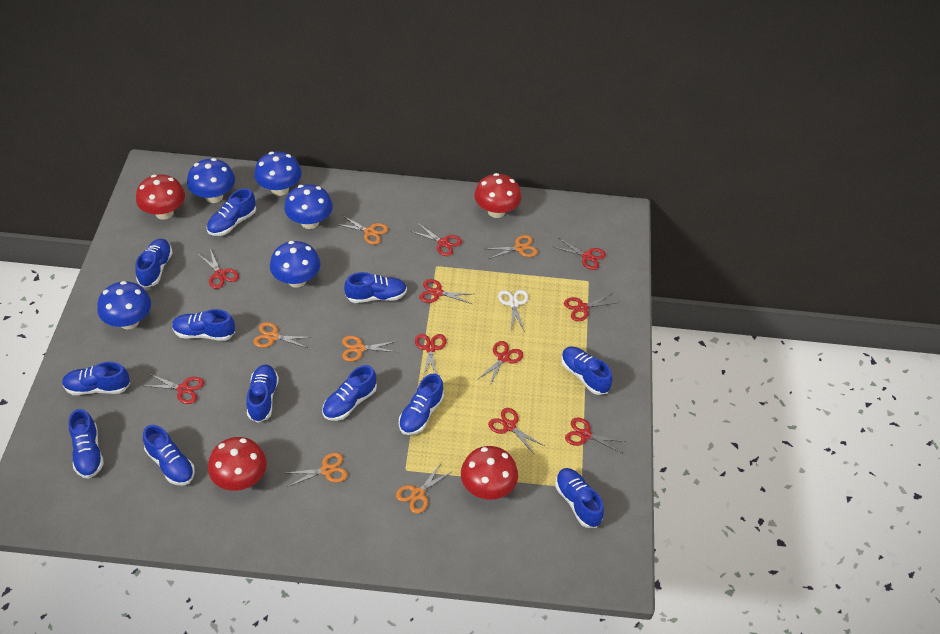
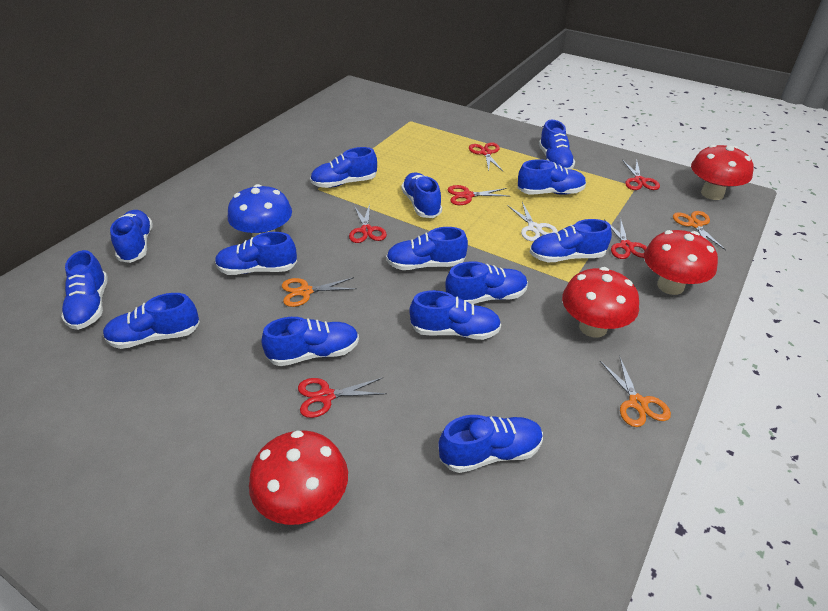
blue mushroom: [97,281,151,329] [187,158,235,203] [254,151,302,196] [270,241,321,288] [284,184,333,229] = 5 -> [228,184,292,238] = 1
blue shoe: [62,362,130,395] [69,409,104,479] [135,239,173,288] [143,425,195,486] [172,309,235,341] [207,188,256,236] [246,364,279,423] [322,365,377,421] [344,272,407,303] [399,373,444,435] [555,468,604,528] [561,347,613,395] = 12 -> [61,250,108,330] [103,293,200,349] [110,210,153,263] [215,232,297,275] [261,317,359,366] [310,147,377,188] [386,227,468,270] [401,173,442,218] [409,290,501,340] [438,415,543,473] [445,261,528,304] [518,159,586,195] [529,219,612,262] [539,120,575,169] = 14
orange scissors: [253,322,312,348] [287,453,348,487] [336,215,388,245] [342,336,397,362] [396,463,453,514] [486,235,538,259] = 6 -> [282,277,357,307] [600,356,671,427] [673,211,726,250] = 3
red scissors: [146,374,204,404] [198,249,239,289] [410,223,462,256] [415,334,446,377] [419,279,472,304] [477,341,523,387] [488,408,544,455] [553,238,606,270] [564,293,619,321] [565,418,626,453] = 10 -> [298,378,387,418] [349,204,387,243] [447,185,508,205] [469,142,503,171] [604,217,647,259] [622,160,660,190] = 6

